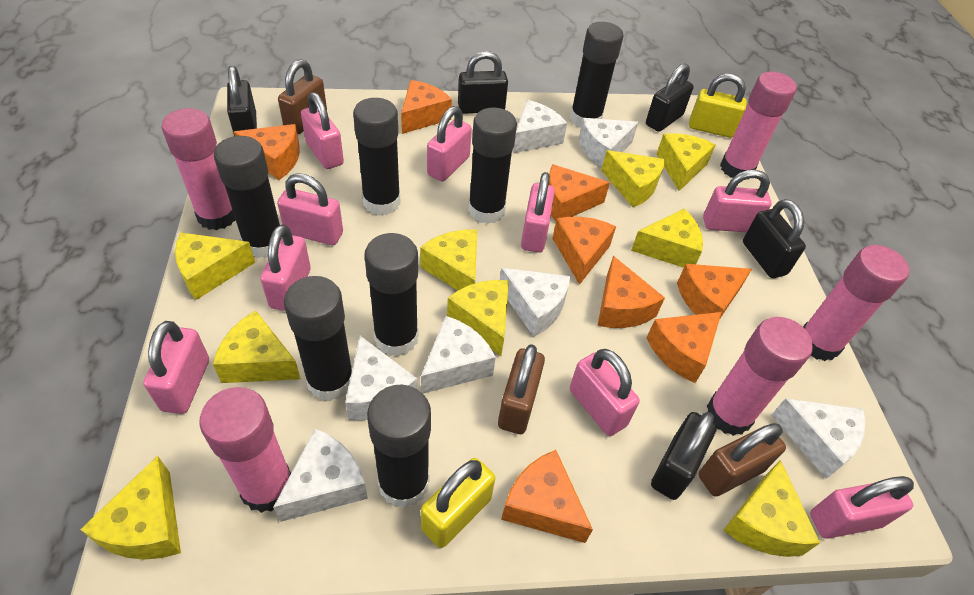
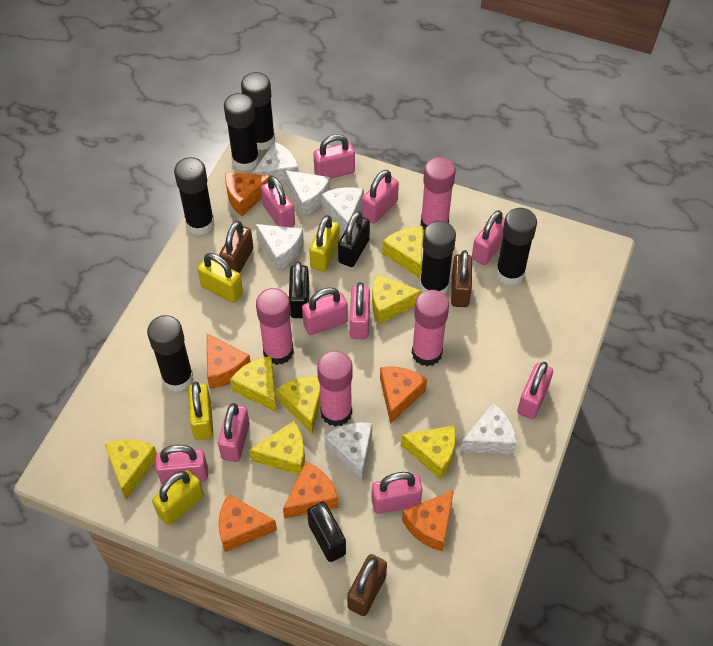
black glue stick: [214,136,280,258] [284,276,352,401] [353,98,401,216] [364,233,418,357] [367,384,431,508] [468,107,517,224] [570,22,623,128] = 7 -> [147,315,193,392] [174,157,214,235] [224,93,259,171] [241,72,275,150] [420,221,456,294] [496,208,537,285] = 6
black padlock: [227,66,257,136] [458,51,508,114] [646,64,694,132] [651,412,717,500] [743,199,806,278] = 5 -> [289,261,309,318] [307,502,346,562] [338,211,370,267] = 3
orange cheese: [234,124,300,180] [401,80,452,134] [501,450,593,543] [549,164,610,221] [552,217,616,285] [597,256,665,328] [647,312,722,383] [677,264,752,320] = 8 -> [207,333,251,389] [219,494,277,552] [225,172,272,216] [283,462,339,519] [380,366,427,424] [402,490,454,551] = 6
pink glue stick: [161,108,236,230] [199,387,291,513] [707,317,813,436] [720,72,797,178] [803,245,909,361] = 5 -> [256,288,294,365] [317,351,353,427] [412,290,449,366] [421,157,456,230] = 4
pink padlock: [143,321,209,414] [260,225,311,311] [277,173,343,245] [301,92,344,169] [427,106,472,181] [521,172,555,253] [570,349,640,436] [703,170,772,233] [810,476,914,539] = 9 -> [155,445,208,484] [218,403,250,462] [261,176,295,227] [302,287,348,335] [314,134,355,179] [350,282,370,339] [362,170,399,224] [371,472,423,514] [472,210,505,265] [517,362,553,419] = 10
white cheese: [273,428,368,522] [345,336,417,420] [421,316,496,394] [500,268,570,337] [513,100,567,153] [579,118,638,167] [772,398,865,479] = 7 -> [253,142,299,183] [256,224,304,271] [285,170,330,216] [321,187,364,232] [324,422,372,481] [460,403,517,454] = 6
yellow cheese: [80,456,181,560] [175,232,255,300] [213,310,301,383] [420,230,477,290] [447,280,509,356] [601,150,665,207] [631,208,703,268] [657,133,715,191] [723,460,820,557] = 9 -> [104,440,157,499] [230,356,277,412] [249,421,305,475] [277,377,321,434] [372,274,422,324] [382,227,423,278] [401,426,456,479] = 7
yellow padlock: [421,458,495,548] [689,73,747,138] = 2 -> [152,470,204,525] [188,382,213,440] [197,253,243,303] [309,215,340,272] = 4

